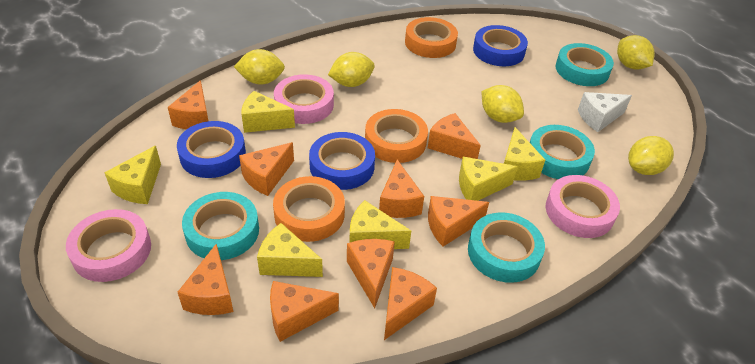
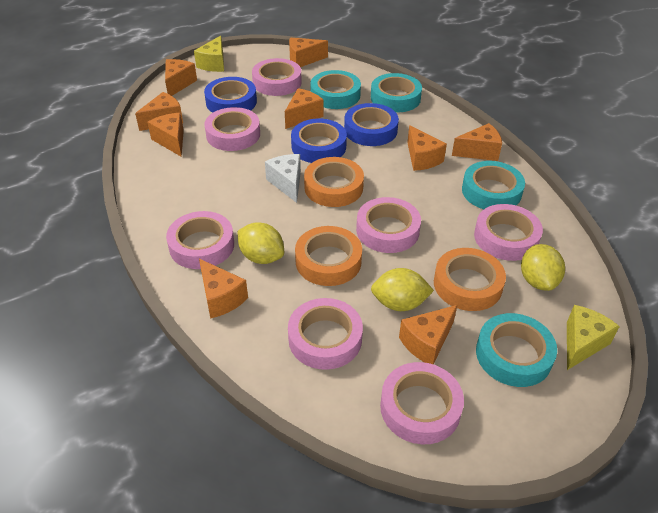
pink tape: [66,209,151,282] [274,74,334,124] [546,175,620,238] = 3 -> [166,211,234,269] [204,107,260,151] [252,58,302,96] [288,298,363,370] [356,197,421,253] [380,362,464,444] [474,204,543,261] = 7
yellow cheese: [104,146,161,204] [242,91,295,133] [257,223,323,277] [349,200,411,249] [459,157,518,201] [504,127,545,181] = 6 -> [194,36,224,72] [567,305,620,370] = 2
yellow lemon: [234,49,285,85] [328,52,375,87] [482,85,524,123] [617,35,655,70] [628,136,674,175] = 5 -> [238,222,284,264] [371,268,434,311] [521,244,565,291] = 3

